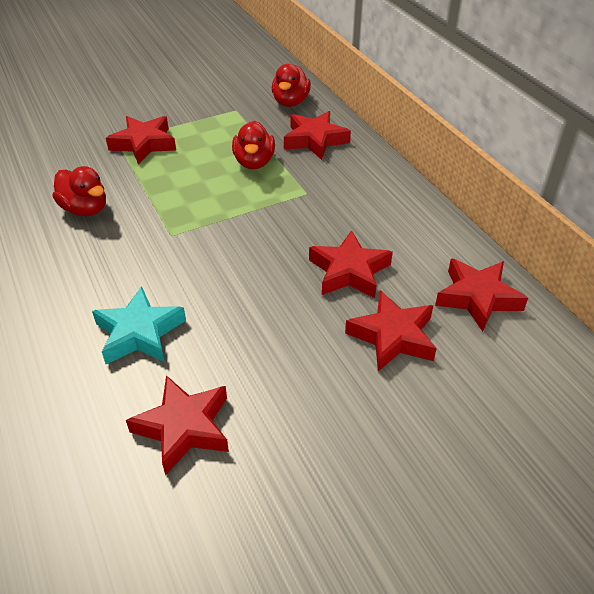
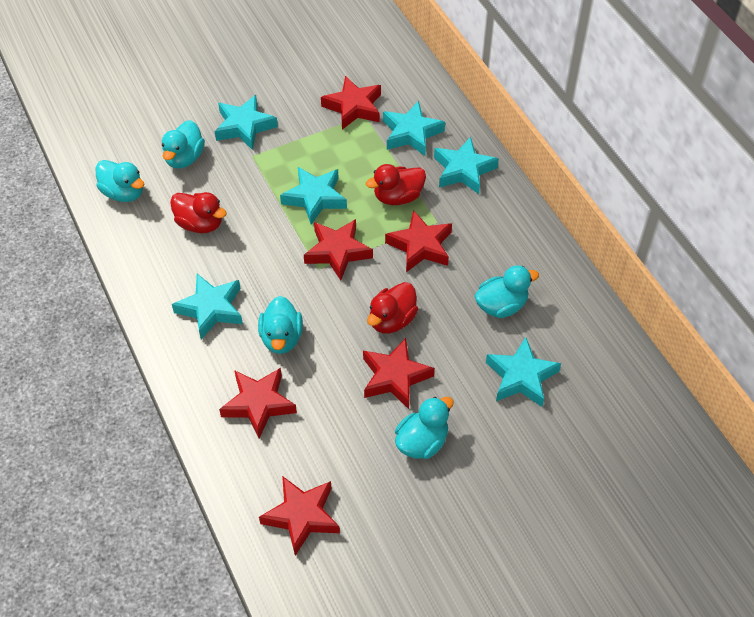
turquoise duck: none = 0 -> [96,160,144,202] [162,120,205,168] [258,296,303,354] [395,397,454,459] [475,265,539,318] = 5
turquoise star: [92,286,186,364] = 1 -> [172,274,243,339] [215,95,278,150] [280,167,347,225] [383,101,445,156] [434,137,499,194] [486,337,561,407] = 6

